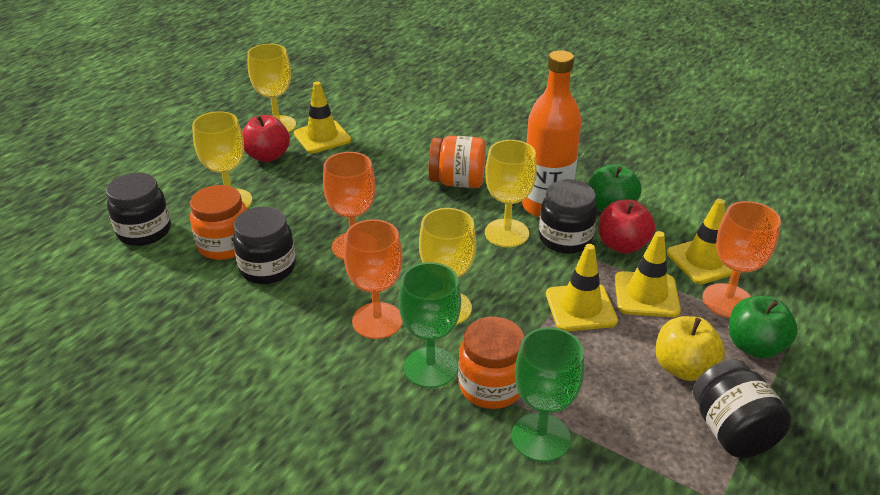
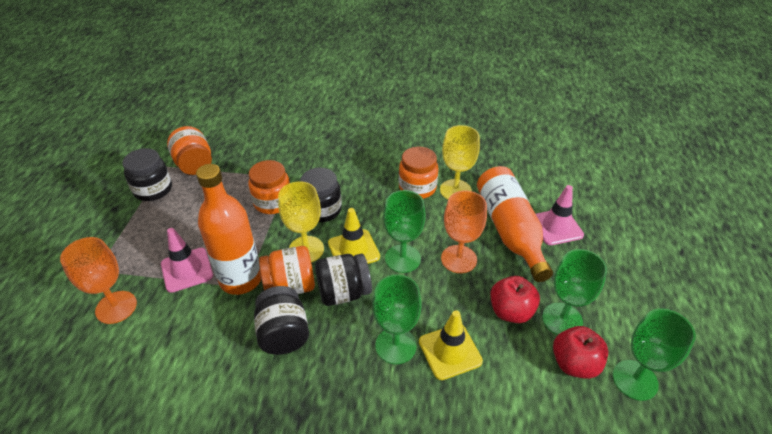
green apple: [588,164,641,212] [729,296,798,359] = 2 -> none = 0
green goblet: [399,262,461,388] [512,327,584,462] = 2 -> [373,274,422,364] [383,190,426,273] [542,249,607,335] [613,308,696,401] = 4
orange bottle: [522,50,582,218] = 1 -> [196,164,261,295] [477,166,553,282] = 2
orange goblet: [323,152,376,260] [344,219,403,339] [702,201,781,318] = 3 -> [60,237,137,324] [441,191,487,273] = 2
orange jar: [190,185,247,260] [429,136,486,188] [458,317,525,409] = 3 -> [167,126,212,175] [248,160,290,214] [259,246,315,294] [399,147,438,199] = 4
pink traffic cone: none = 0 -> [161,228,213,293] [536,185,584,245] = 2
yellow apple: [656,316,725,381] = 1 -> none = 0
yellow goblet: [192,111,252,208] [247,44,296,133] [419,208,476,325] [485,140,537,247] = 4 -> [278,181,324,262] [440,125,480,199] = 2
yellow traffic cone: [294,81,351,153] [546,244,618,331] [615,231,681,317] [667,199,733,284] = 4 -> [328,208,380,264] [419,310,483,380] = 2

